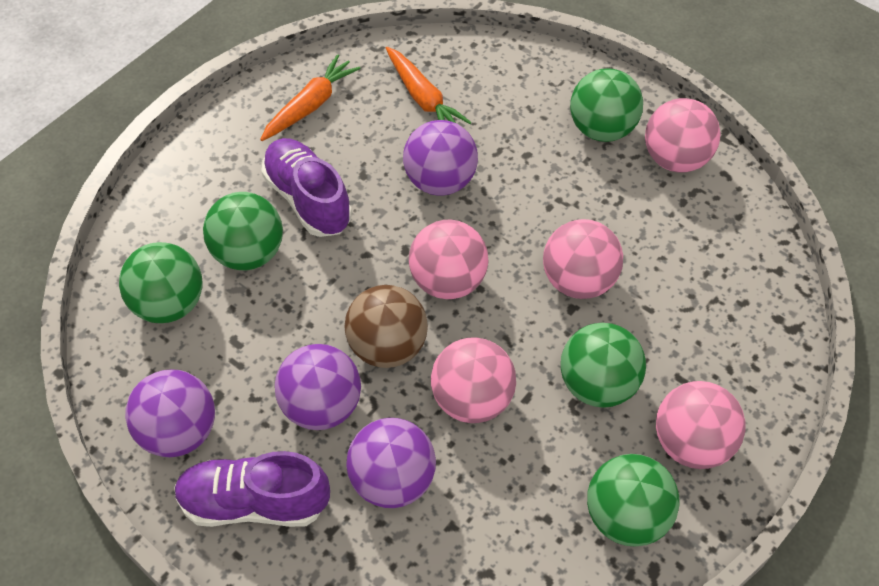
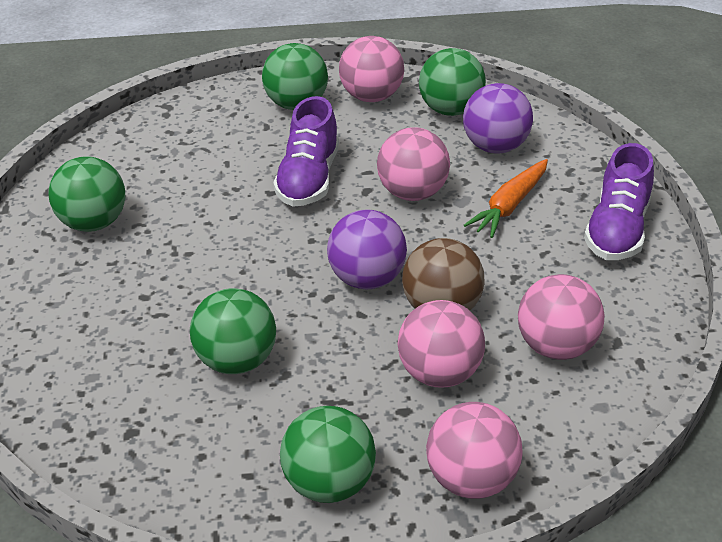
orange carrot: [260,54,361,141] [386,47,472,124] = 2 -> [464,159,548,238] = 1
purple ball: [125,369,215,457] [275,344,361,430] [346,418,436,508] [403,120,478,196] = 4 -> [327,209,407,289] [463,83,533,154] = 2

